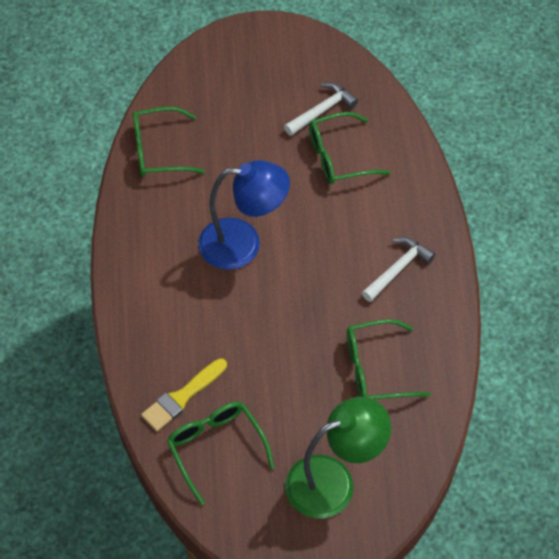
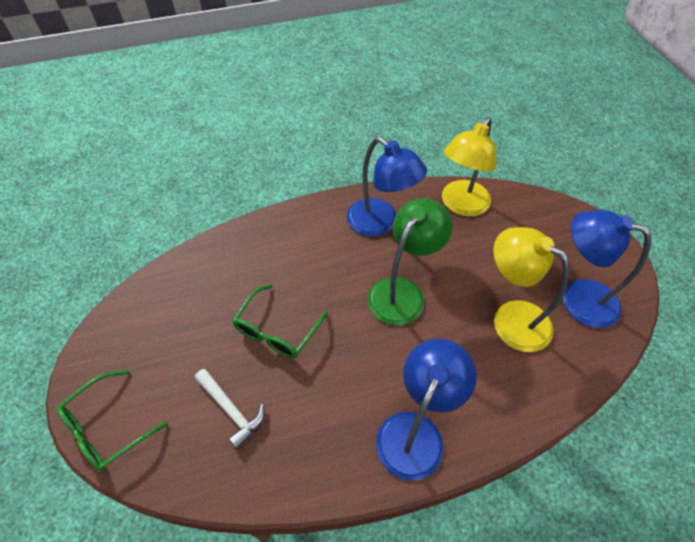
blue lamp: [198,160,290,270] = 1 -> [347,137,427,237] [376,339,477,481] [563,210,651,328] = 3
green glasses: [133,107,205,177] [167,402,275,505] [309,112,391,184] [347,319,430,400] = 4 -> [56,370,168,471] [232,284,328,359] = 2
white hammer: [284,82,358,136] [362,237,435,302] = 2 -> [195,369,265,449] = 1
yellow brush: [141,358,227,431] = 1 -> none = 0
yellow lamp: none = 0 -> [442,117,496,217] [493,227,569,352] = 2

